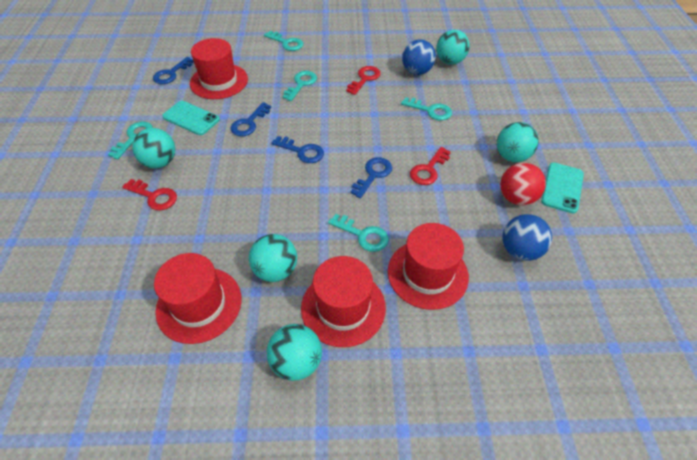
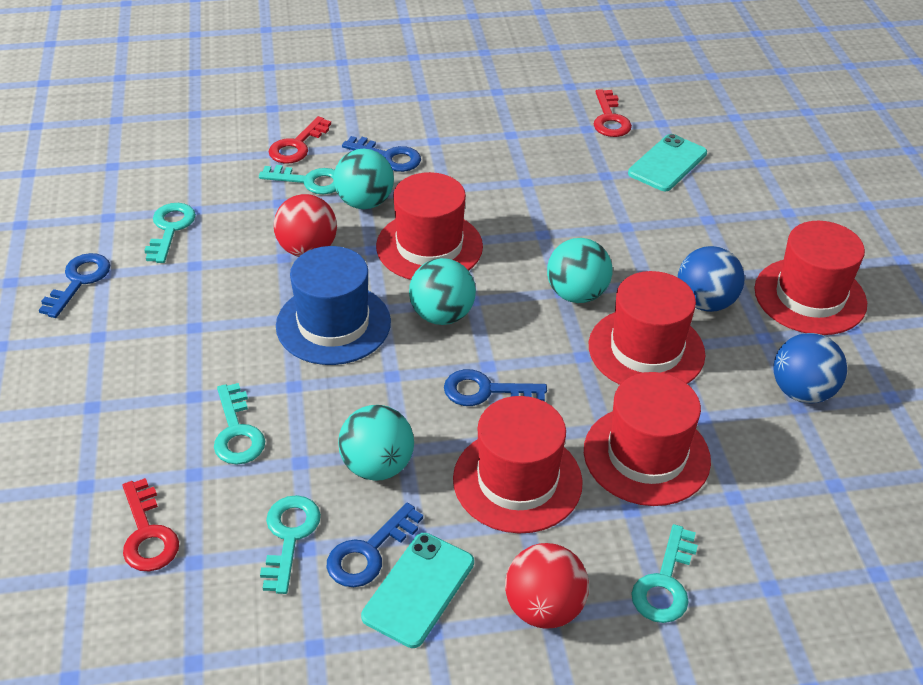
blue hat: none = 0 -> [276,246,391,365] = 1
red ball: [500,163,546,205] = 1 -> [274,194,337,257] [505,543,589,629] = 2
red hat: [154,253,241,344] [190,38,248,99] [301,256,386,347] [388,223,469,310] = 4 -> [376,172,483,280] [453,396,583,534] [584,372,711,506] [589,271,705,385] [755,221,867,335] = 5
turquoise ball: [132,128,175,168] [249,234,297,282] [267,324,322,381] [436,30,470,65] [497,122,539,162] = 5 -> [334,149,394,209] [338,405,414,481] [409,258,476,325] [547,238,612,303] = 4

